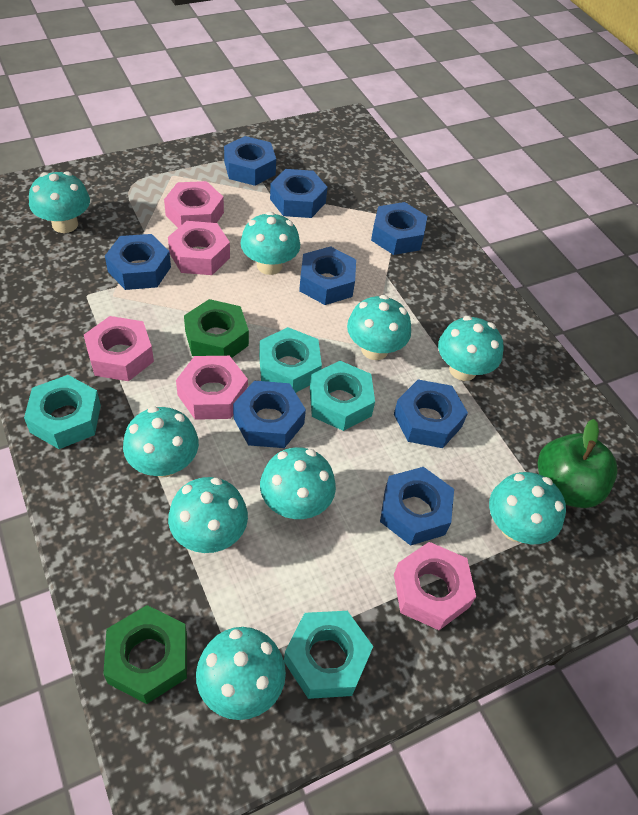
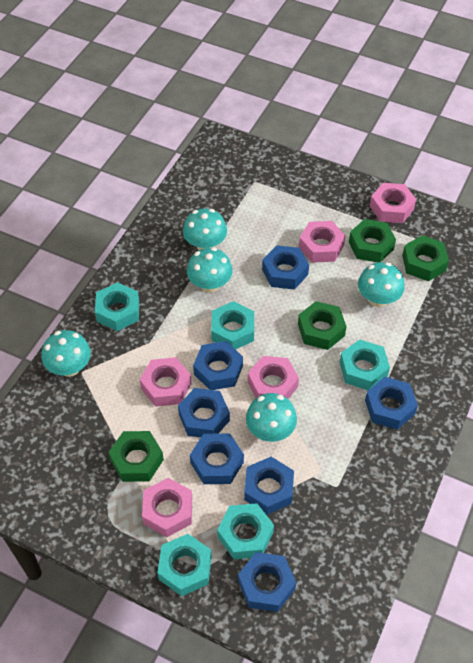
blue nut: [105,234,171,290] [224,136,276,186] [233,380,306,448] [270,169,327,218] [299,246,356,305] [371,202,427,255] [380,467,454,546] [394,380,468,448] = 8 -> [178,388,230,437] [190,434,244,484] [193,341,243,390] [238,552,296,612] [244,457,294,515] [262,245,309,290] [365,377,418,430] = 7
green apple: [538,419,617,508] = 1 -> none = 0
green nut: [103,605,187,704] [184,299,249,358] = 2 -> [108,431,164,482] [298,301,347,350] [349,219,396,262] [402,235,449,281] = 4
turquoise mushroom: [29,171,90,233] [123,406,199,477] [168,477,248,553] [196,627,286,720] [240,212,300,275] [260,447,336,519] [347,295,411,360] [438,316,504,381] [489,472,566,544] = 9 -> [42,330,91,377] [183,208,227,250] [187,247,233,293] [246,393,297,442] [358,262,405,307] = 5
turquoise nut: [24,375,101,449] [259,327,322,393] [284,611,373,699] [310,361,375,431] = 4 -> [95,282,139,331] [157,534,212,596] [211,301,254,349] [217,503,274,559] [340,339,390,390] = 5

